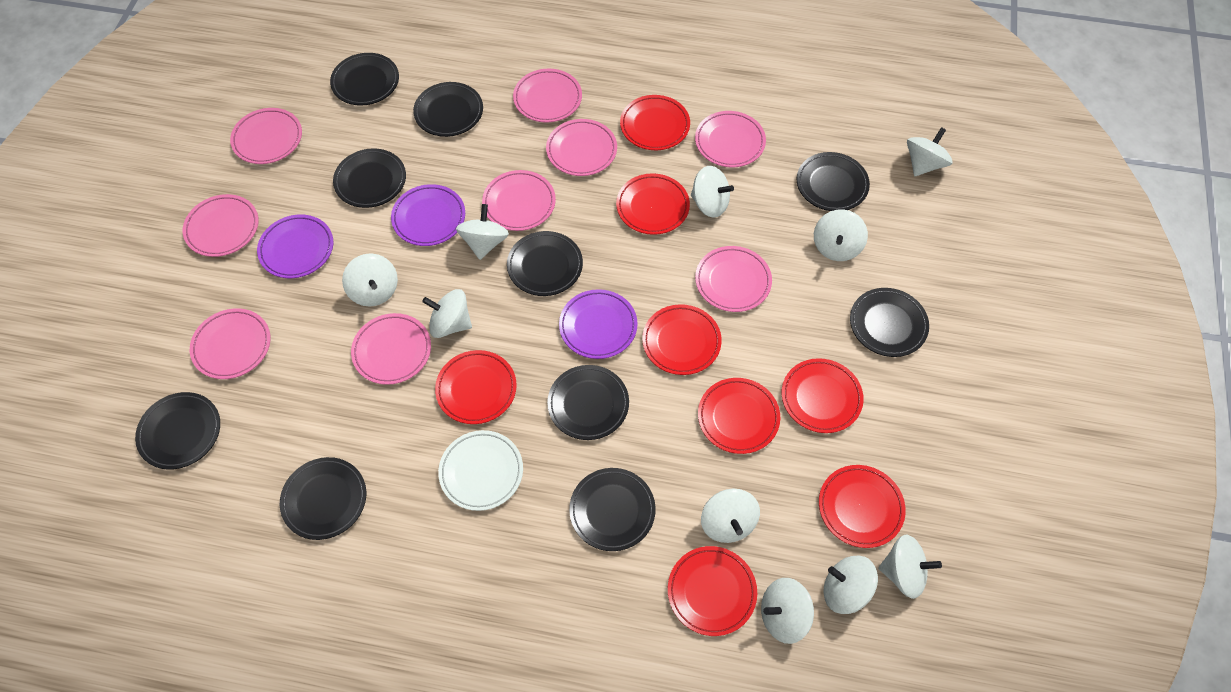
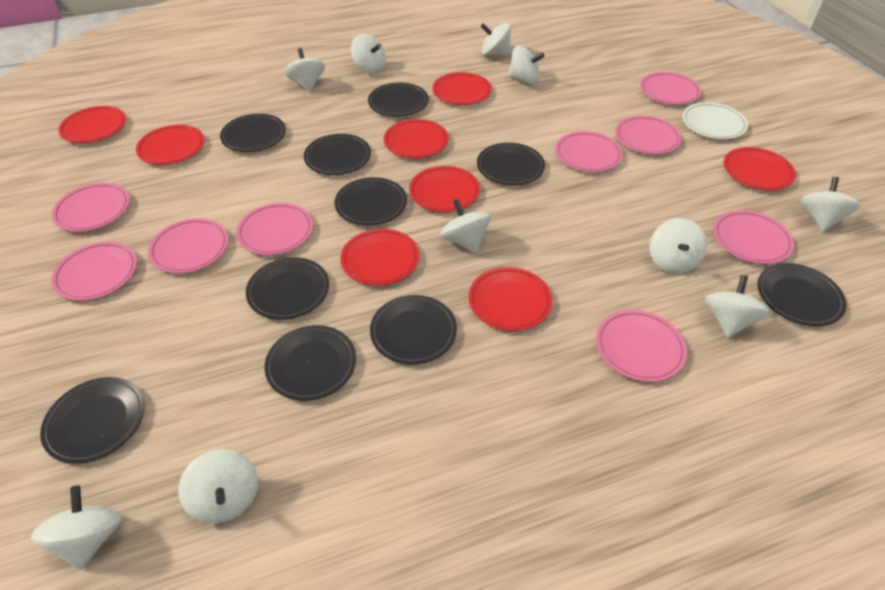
purple plate: [257,215,333,278] [391,184,465,246] [559,289,638,359] = 3 -> none = 0

